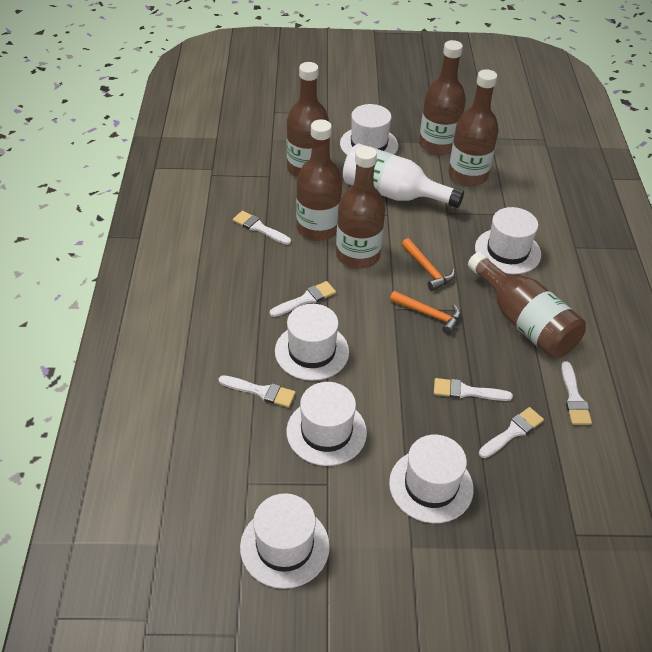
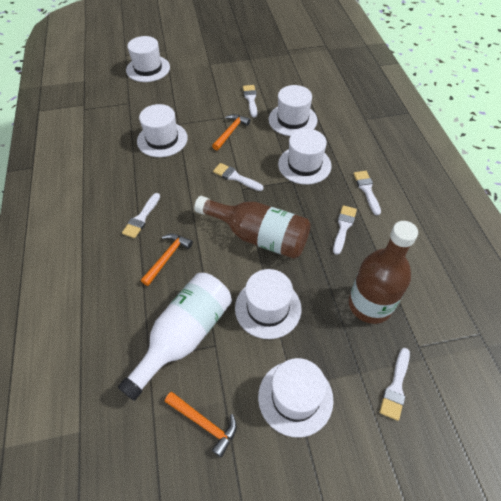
brown bottle: [287,62,329,177] [296,119,342,241] [336,146,385,269] [419,40,466,155] [448,69,499,186] [468,252,586,358] = 6 -> [194,196,311,259] [349,221,418,324] = 2
orange hammer: [390,291,461,335] [402,238,455,291] = 2 -> [141,234,193,286] [165,392,237,458] [212,114,250,150] = 3

